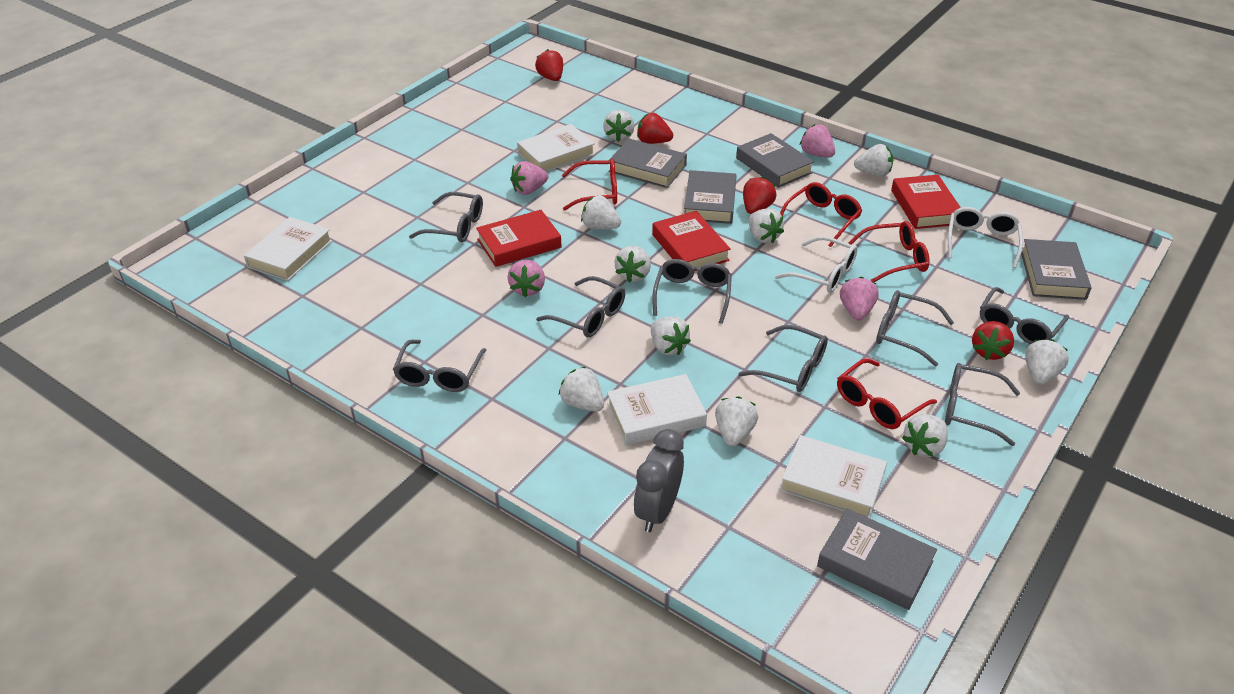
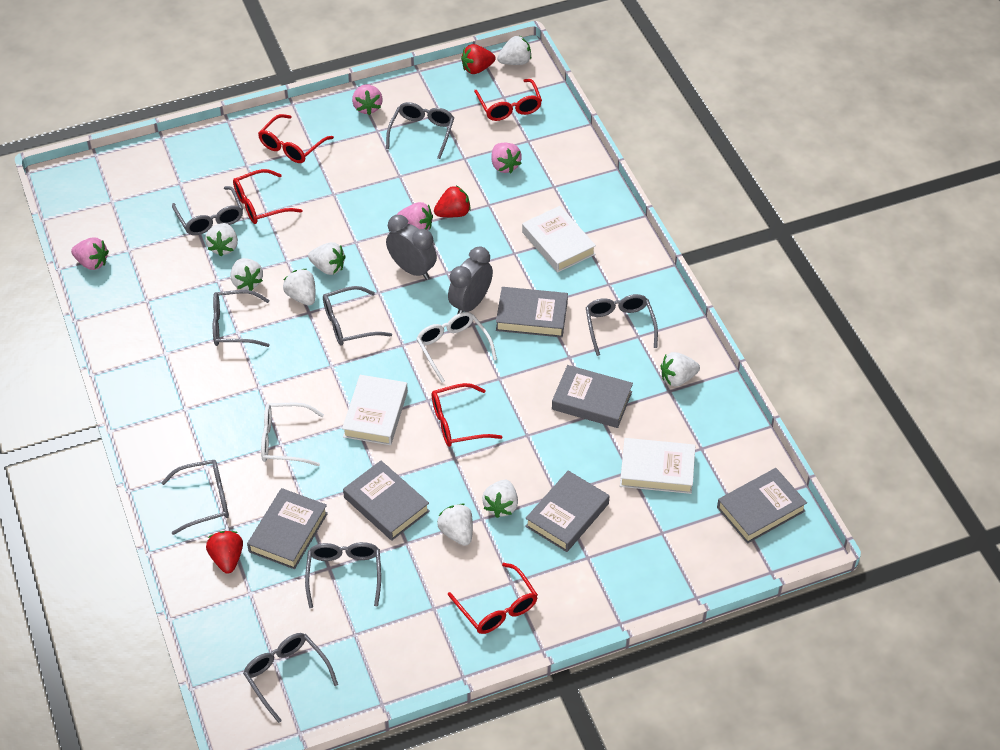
grey book: [609,139,687,188] [684,170,737,224] [736,133,814,188] [817,508,937,610] [1021,239,1092,300] = 5 -> [247,488,328,569] [343,461,430,541] [496,287,568,338] [525,471,609,552] [552,365,633,428] [717,468,807,544] = 6
grey clock: [634,429,684,532] = 1 -> [386,215,437,280] [448,247,493,314] = 2
red book: [476,210,561,267] [652,211,731,271] [891,175,961,229] = 3 -> none = 0
red glasses: [562,159,617,211] [780,182,862,247] [837,358,937,429] [848,221,930,282] = 4 -> [233,169,303,224] [258,114,334,163] [432,383,502,447] [448,563,538,634] [474,79,542,121] = 5
red strawberry: [535,49,563,81] [637,113,673,144] [743,177,776,214] [972,321,1014,360] = 4 -> [206,531,243,574] [434,186,471,217] [461,44,496,74] = 3
white book: [244,217,332,281] [517,124,595,172] [607,374,707,445] [780,435,887,518] = 4 -> [342,375,408,445] [522,206,596,273] [620,438,696,494] = 3
white strawberry: [559,367,604,412] [581,195,621,230] [603,110,635,142] [614,246,651,283] [651,316,691,355] [715,396,758,446] [748,208,784,243] [854,144,893,177] [902,414,948,457] [1025,339,1069,385] = 10 -> [205,223,238,256] [230,258,263,291] [283,269,316,306] [308,242,346,275] [437,504,473,546] [482,480,518,518] [497,35,531,65] [660,352,700,386] = 8

